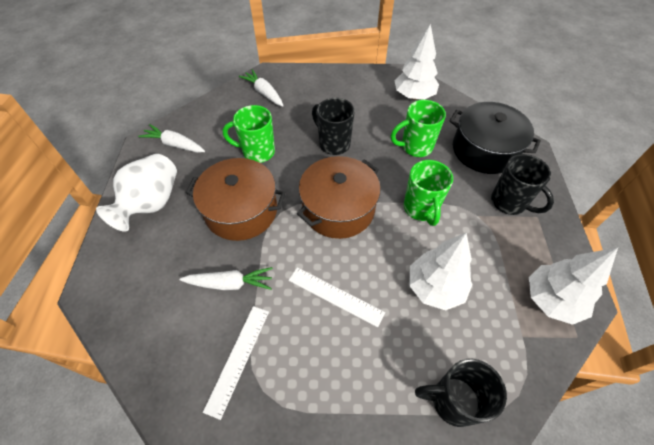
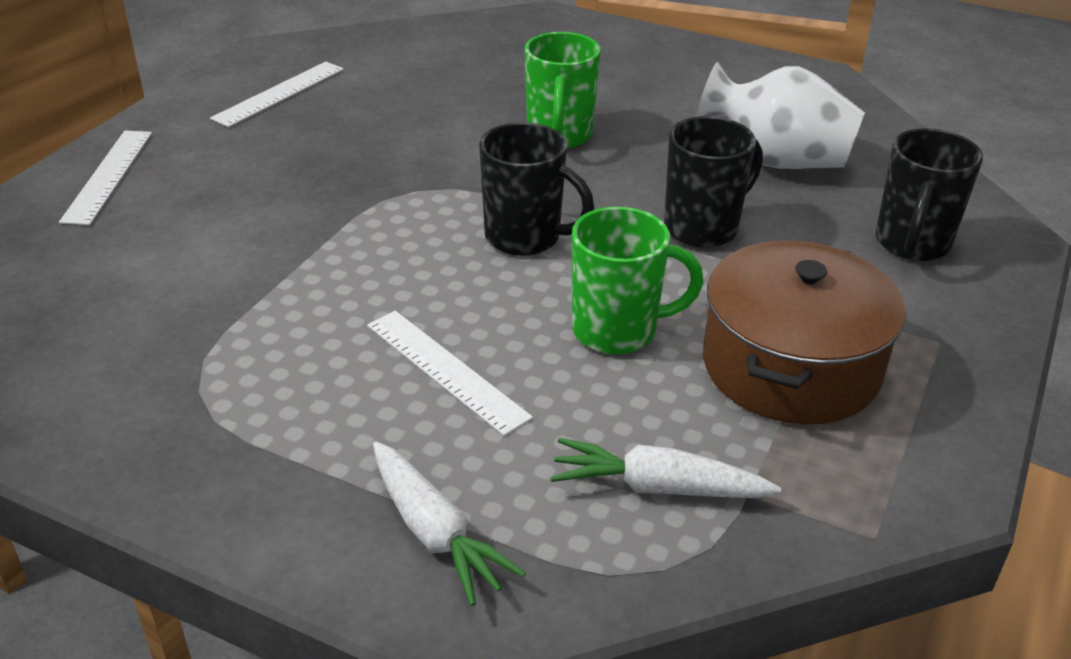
black pot: [449,102,541,174] = 1 -> none = 0
brown pot: [186,158,286,241] [297,156,380,239] = 2 -> [703,240,906,425] = 1
green mug: [223,105,275,163] [391,100,446,157] [404,160,453,226] = 3 -> [525,32,601,148] [572,207,704,355] = 2
white carrot: [138,124,205,153] [180,267,273,290] [239,69,284,106] = 3 -> [373,441,526,606] [550,438,781,498] = 2
white ruler: [203,306,269,420] [288,267,385,327] = 2 -> [59,131,152,225] [210,62,344,127] [367,311,533,436] = 3
white tree: [394,24,439,100] [409,233,473,310] [529,248,618,325] = 3 -> none = 0

